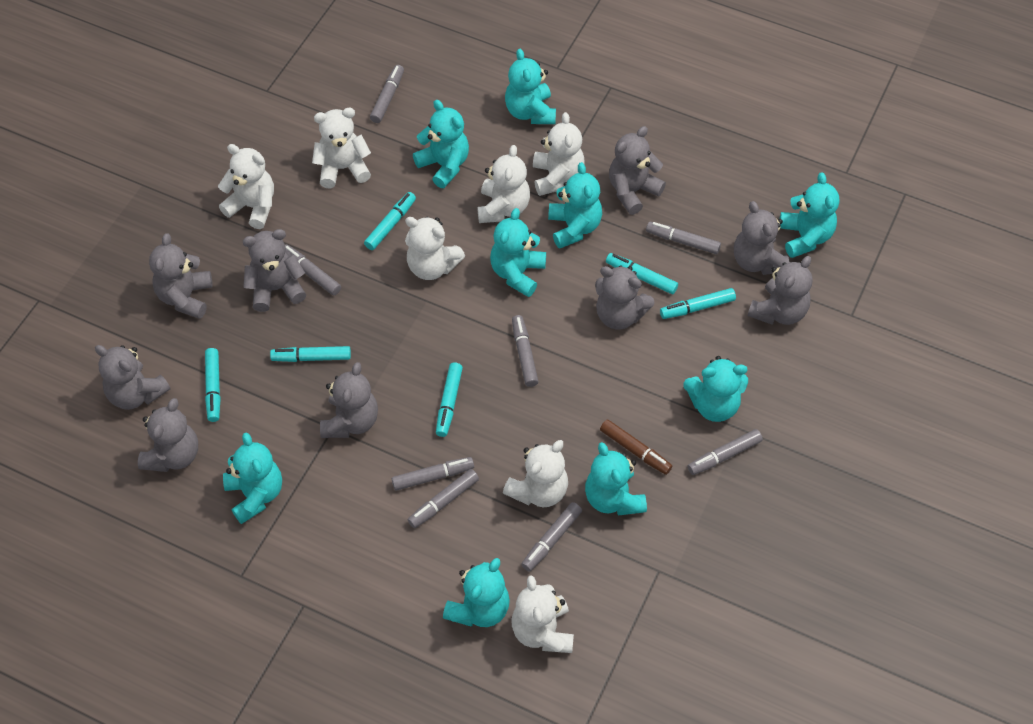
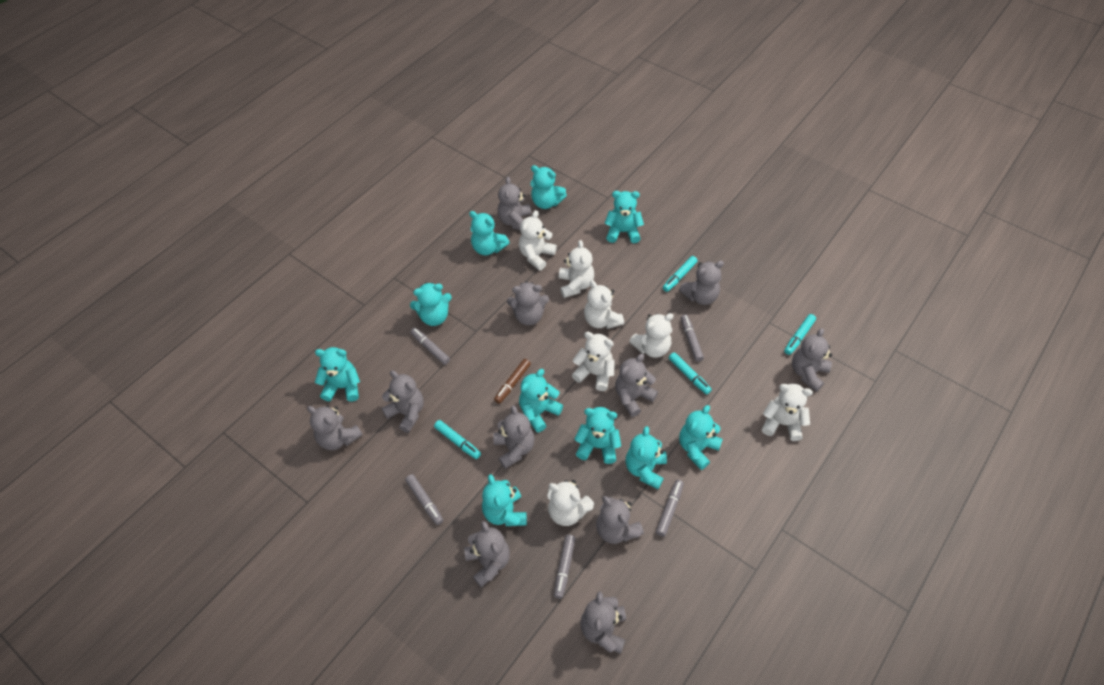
grey marker: [285,245,341,295] [370,65,404,123] [392,457,474,491] [408,469,479,528] [512,315,539,387] [521,502,582,572] [646,222,721,254] [688,429,763,475] = 8 -> [405,474,443,525] [410,328,450,365] [554,535,575,599] [656,480,684,537] [681,314,704,362] = 5
grey teddy bear: [95,345,170,410] [138,398,198,472] [149,233,213,319] [243,229,306,312] [320,362,378,438] [595,266,655,329] [609,126,666,215] [734,201,790,275] [748,256,812,325] = 9 -> [307,405,363,450] [381,370,424,433] [464,521,510,587] [493,405,535,469] [498,177,531,230] [507,281,549,325] [581,591,626,654] [596,496,644,544] [615,354,658,417] [679,261,724,305] [792,328,832,392] = 11
turquoise marker: [205,348,221,422] [270,346,351,362] [364,192,416,250] [436,362,463,437] [606,253,678,294] [660,288,736,319] = 6 -> [434,420,481,459] [663,256,698,292] [669,352,712,395] [784,314,816,355] = 4
turquoise teddy bear: [223,433,282,524] [413,100,469,188] [443,558,510,627] [490,208,546,297] [505,49,556,124] [548,162,602,249] [585,442,647,516] [683,356,748,422] [780,172,840,258] = 9 -> [315,347,360,401] [410,283,452,326] [469,211,510,255] [482,474,527,526] [519,369,563,432] [530,165,567,209] [574,407,621,464] [604,191,644,243] [626,426,667,489] [679,405,723,470] = 10

